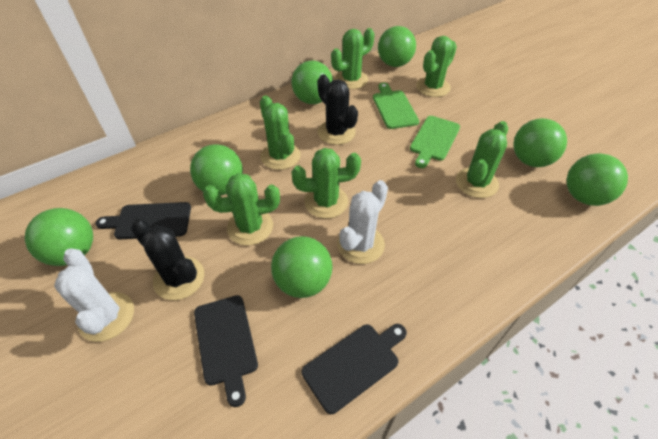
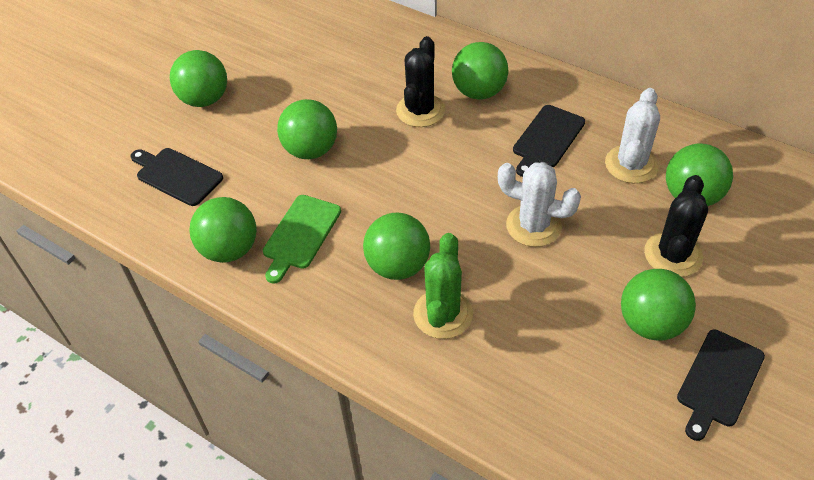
green cactus: [203,173,280,245] [260,96,301,170] [291,148,361,218] [331,28,374,89] [416,36,457,97] [456,121,508,198] = 6 -> [413,233,473,339] = 1
green cutting board: [373,83,419,129] [410,116,460,168] = 2 -> [263,195,341,284] = 1

